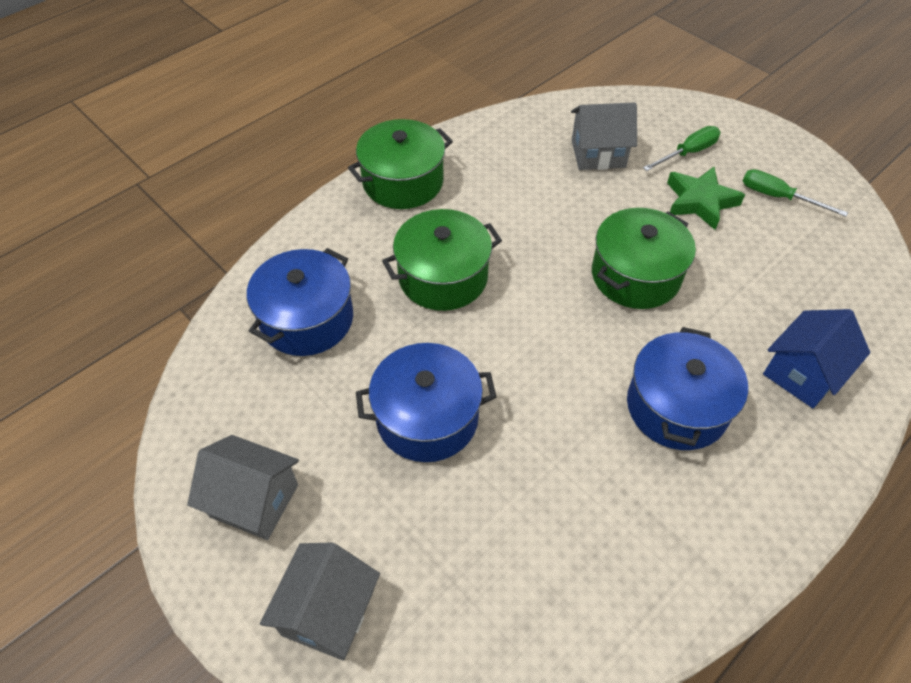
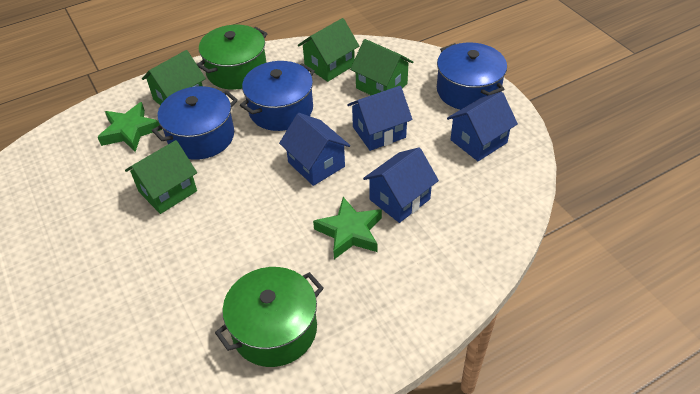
blue house: [763,309,870,408] = 1 -> [279,113,350,186] [347,86,412,151] [363,148,439,223] [447,92,518,161] = 4
green house: none = 0 -> [125,140,197,214] [142,50,206,105] [298,18,359,82] [350,39,413,95] = 4
green pot: [348,119,453,209] [382,209,502,311] [592,208,696,309] = 3 -> [197,25,268,90] [215,267,324,367] = 2
green screwdriver: [643,126,721,171] [743,169,848,217] = 2 -> none = 0
green star: [667,167,745,230] = 1 -> [98,102,162,152] [313,197,382,259] = 2
grey house: [187,435,299,540] [260,542,380,661] [571,102,637,170] = 3 -> none = 0

